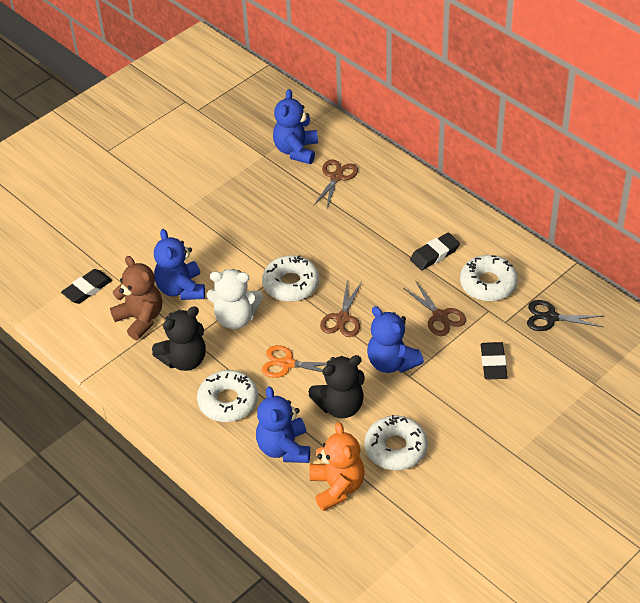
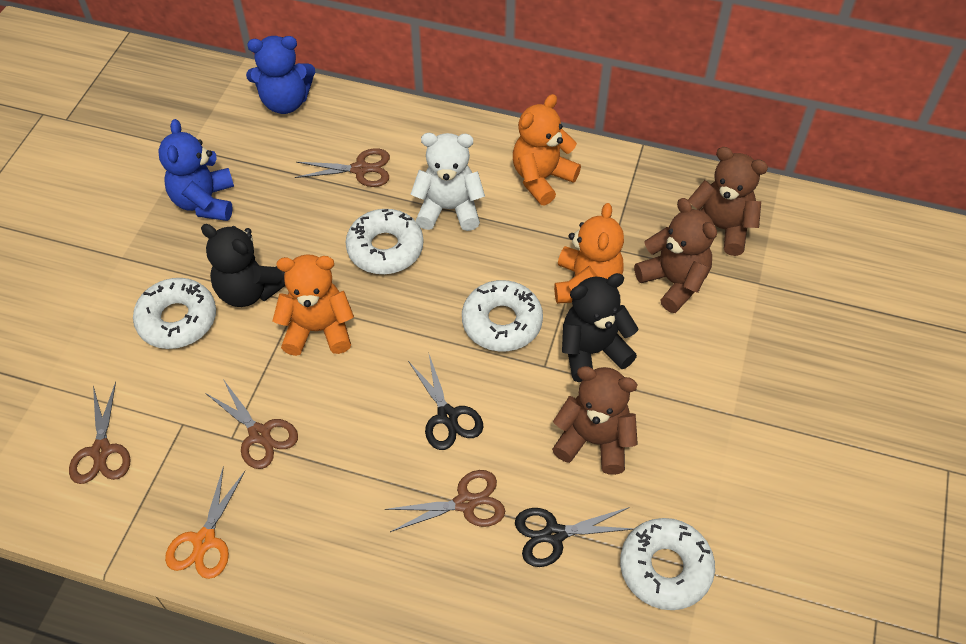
black eraser: [61,269,112,304] [410,232,460,270] [481,342,507,379] = 3 -> none = 0
black scissors: [527,300,603,331] = 1 -> [408,355,483,450] [515,507,634,567] = 2
blue teddy bear: [154,229,205,300] [256,386,310,463] [273,89,318,164] [367,306,424,373] = 4 -> [158,119,234,221] [246,36,315,114] = 2
brown scissors: [313,159,358,208] [320,282,362,337] [403,281,466,336] = 3 -> [69,382,131,484] [205,379,298,469] [295,148,390,187] [385,470,505,532] = 4
brown teddy bear: [110,256,162,340] = 1 -> [552,366,638,475] [634,198,717,313] [688,147,768,256] = 3
orange teddy bear: [310,422,365,511] = 1 -> [272,254,354,356] [513,94,581,205] [554,203,624,304] = 3

